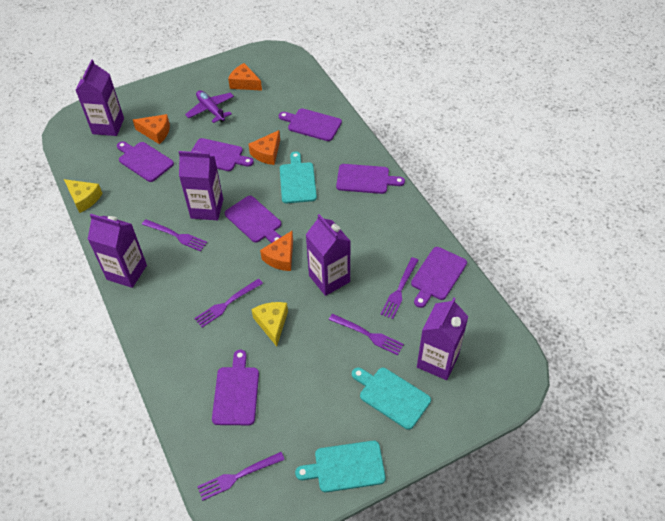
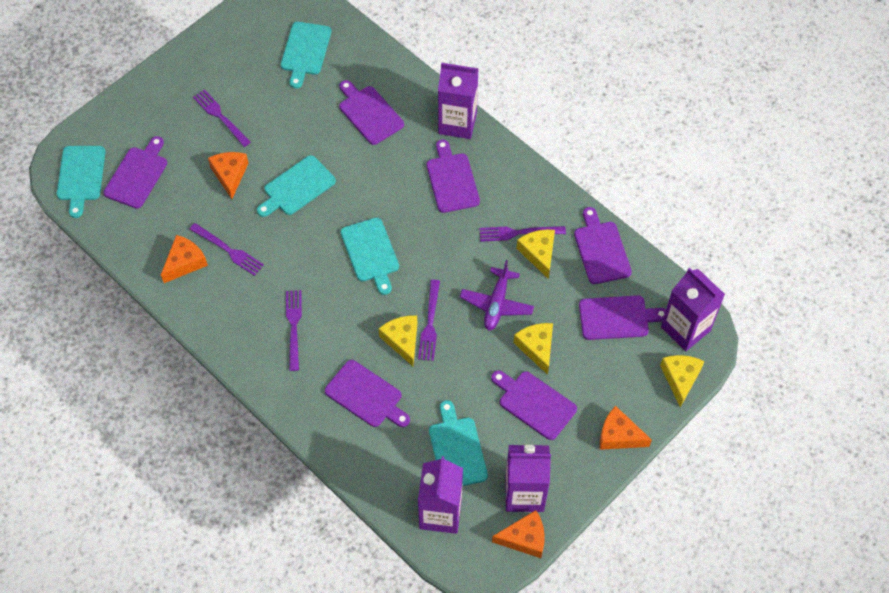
purple carton: [76,59,124,136] [88,214,147,288] [179,151,223,220] [306,214,350,296] [417,297,469,380] = 5 -> [418,456,463,534] [438,63,479,139] [505,445,551,512] [661,268,725,351] = 4
turquoise cutting board: [280,152,317,203] [295,441,386,492] [352,367,431,430] = 3 -> [57,146,106,218] [257,155,336,217] [281,22,331,89] [340,218,399,295] [429,400,488,486] = 5
yellow cheese: [64,179,103,213] [251,302,288,347] = 2 -> [379,316,417,366] [513,323,553,375] [516,230,555,279] [660,355,704,407] = 4

